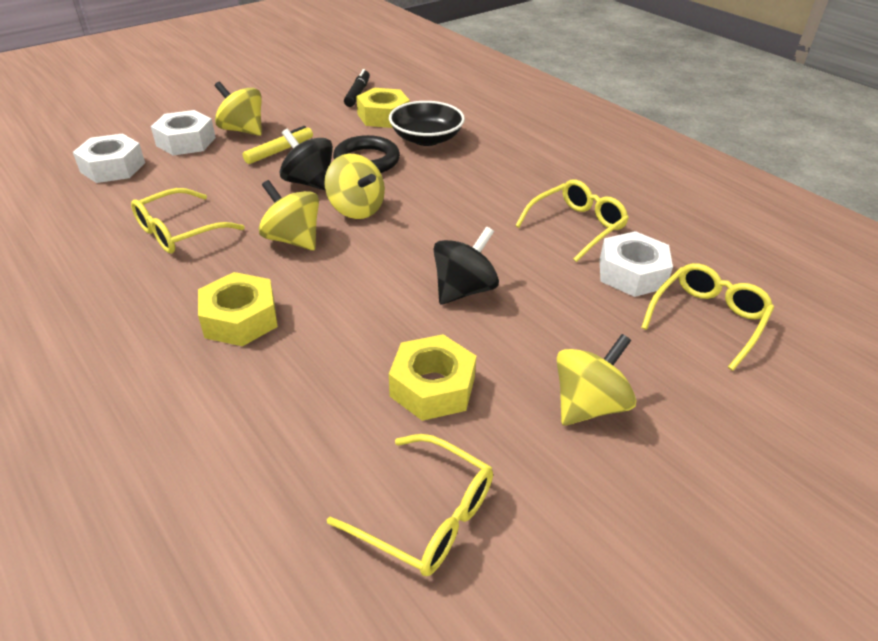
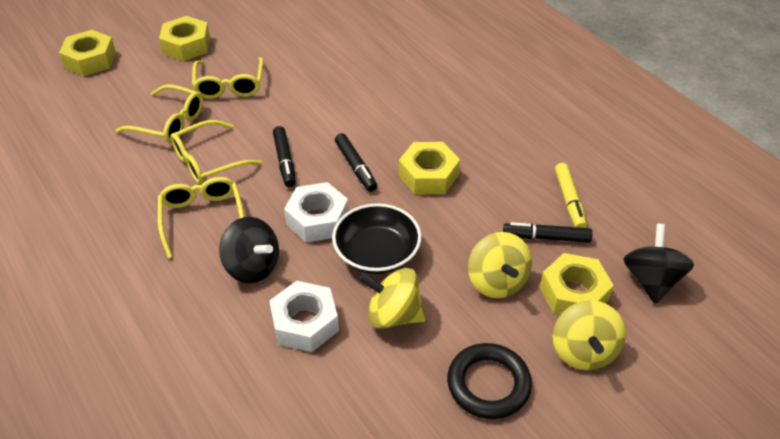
black marker: [344,69,370,107] = 1 -> [273,126,296,187] [335,133,377,192] [503,222,593,243] = 3
white nut: [73,133,145,183] [151,110,216,156] [600,231,673,297] = 3 -> [269,281,339,352] [284,182,349,242] = 2
yellow nut: [198,272,278,346] [356,88,410,128] [389,334,476,421] = 3 -> [59,30,116,76] [159,16,210,61] [399,142,460,194] [540,253,614,315] = 4
yellow spinning top: [215,81,262,136] [259,180,319,251] [324,154,385,219] [557,334,637,426] = 4 -> [359,268,426,329] [468,232,532,298] [553,300,626,370] = 3

